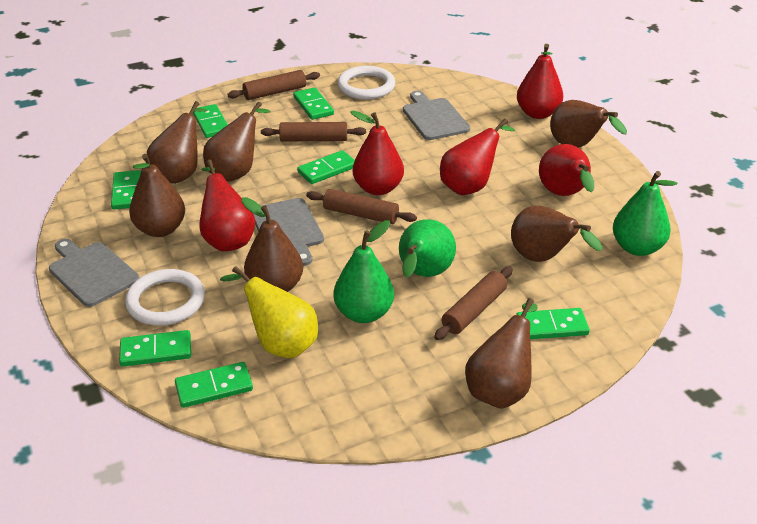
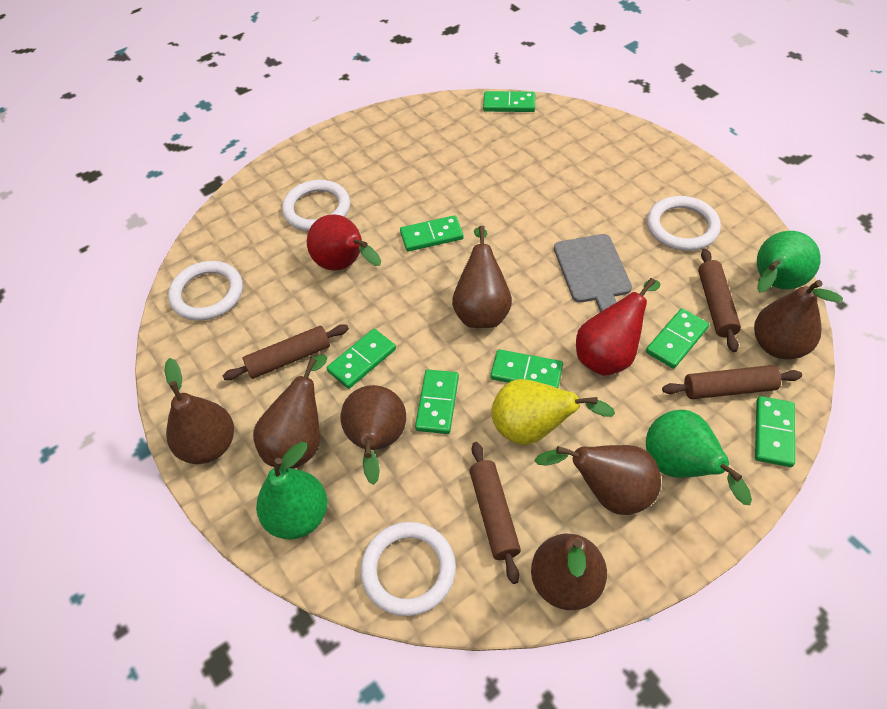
grey cutting board: [49,239,140,307] [254,198,324,266] [403,91,470,140] = 3 -> [554,234,632,312] = 1
red pear: [199,160,255,251] [350,111,404,195] [440,119,515,195] [517,44,563,119] [539,144,594,196] = 5 -> [307,214,381,271] [576,278,660,376] = 2
white ring: [125,269,205,326] [337,66,395,99] = 2 -> [168,261,243,321] [282,180,350,231] [360,522,456,616] [647,196,721,251] = 4

